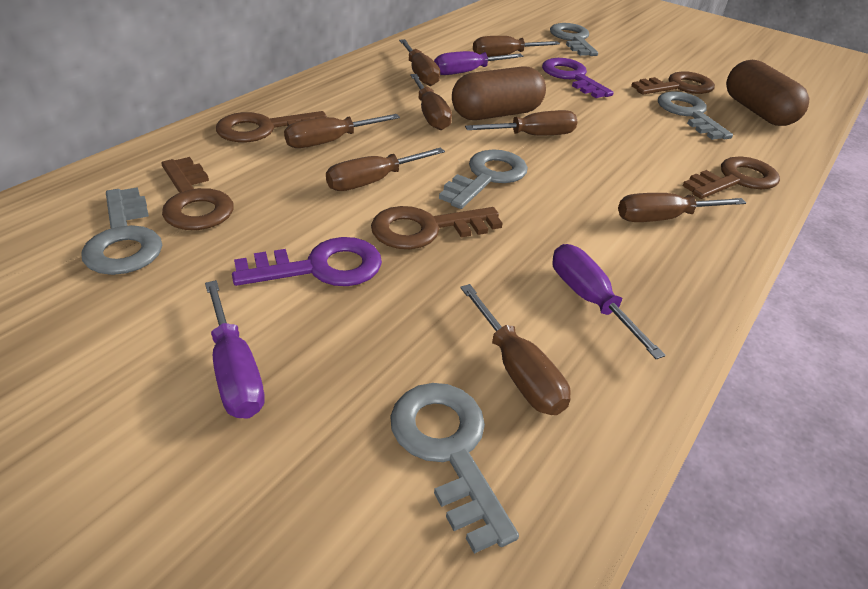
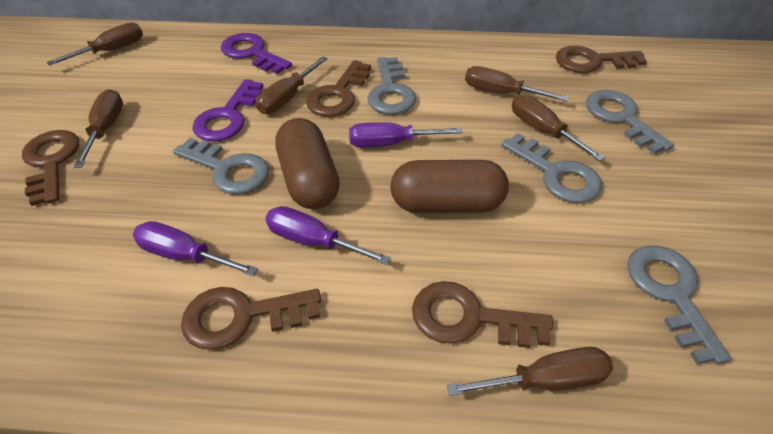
brown screwdriver: [284,114,400,148] [326,148,445,191] [399,39,440,86] [410,74,452,130] [460,284,571,415] [465,110,578,135] [473,36,560,57] [618,193,746,222] = 8 -> [47,23,143,66] [74,89,123,168] [256,56,328,114] [447,347,613,396] [465,66,569,101] [512,95,605,161] = 6

